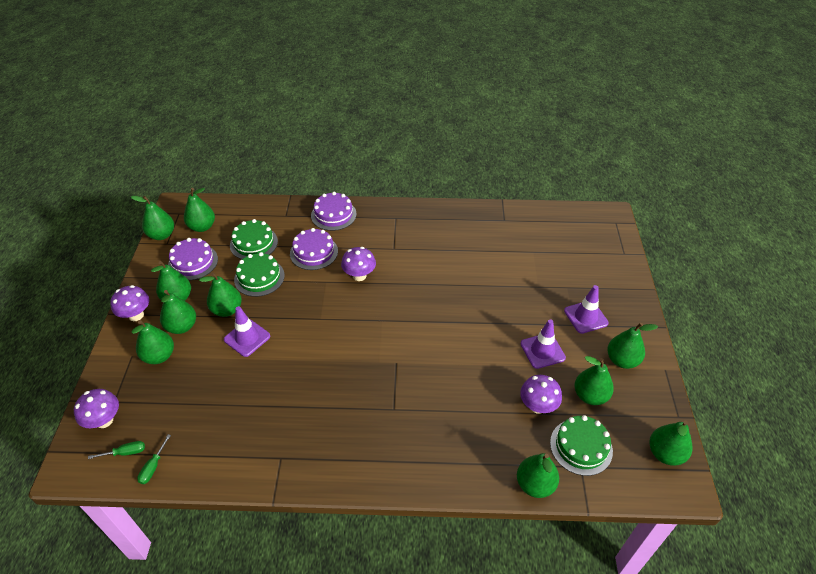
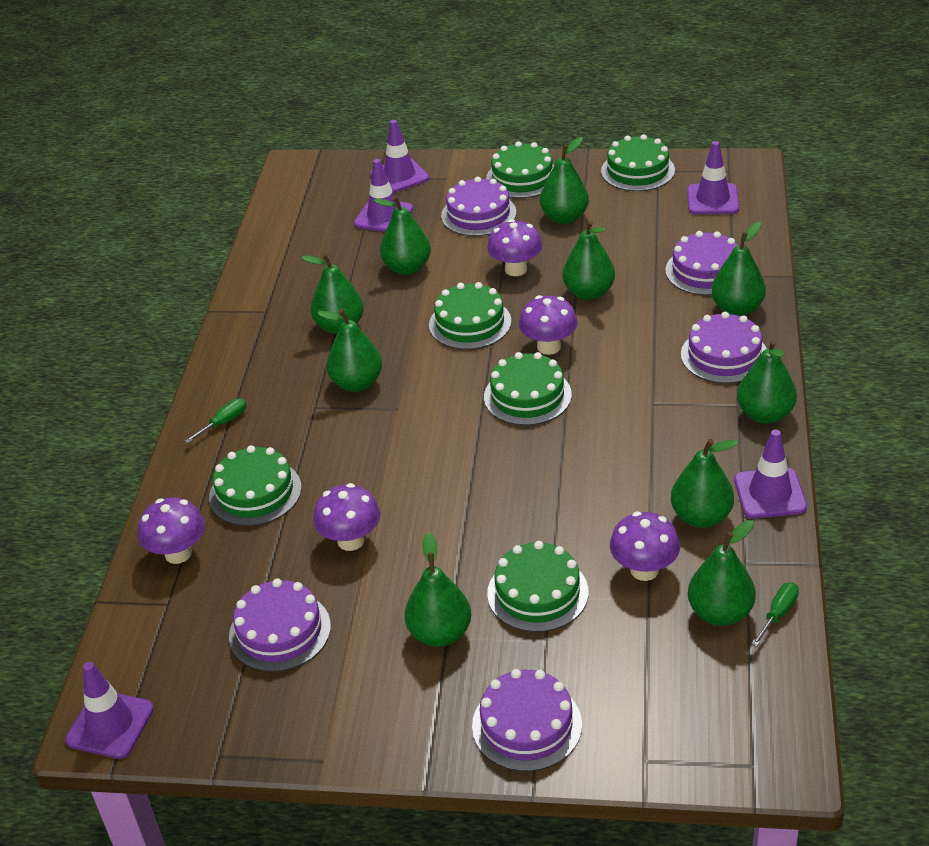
green cake: [230,219,278,259] [234,252,285,297] [550,415,613,476] = 3 -> [209,445,302,526] [429,282,511,350] [484,352,572,426] [486,141,554,198] [487,541,589,632] [601,134,675,191] = 6
purple cake: [168,238,218,280] [290,228,338,270] [311,192,357,231] = 3 -> [229,579,331,672] [441,177,516,236] [472,669,582,772] [665,231,738,295] [681,312,767,384] = 5
purple mushroom: [74,389,119,428] [110,285,149,321] [341,247,376,281] [520,375,562,414] = 4 -> [138,498,205,564] [313,483,380,551] [487,219,542,276] [519,295,578,355] [610,511,680,581] = 5
purple traffic cone: [224,306,270,357] [521,319,566,369] [564,285,609,334] = 3 -> [65,662,154,759] [354,159,413,232] [370,120,429,193] [687,141,739,214] [734,429,807,518] = 5

